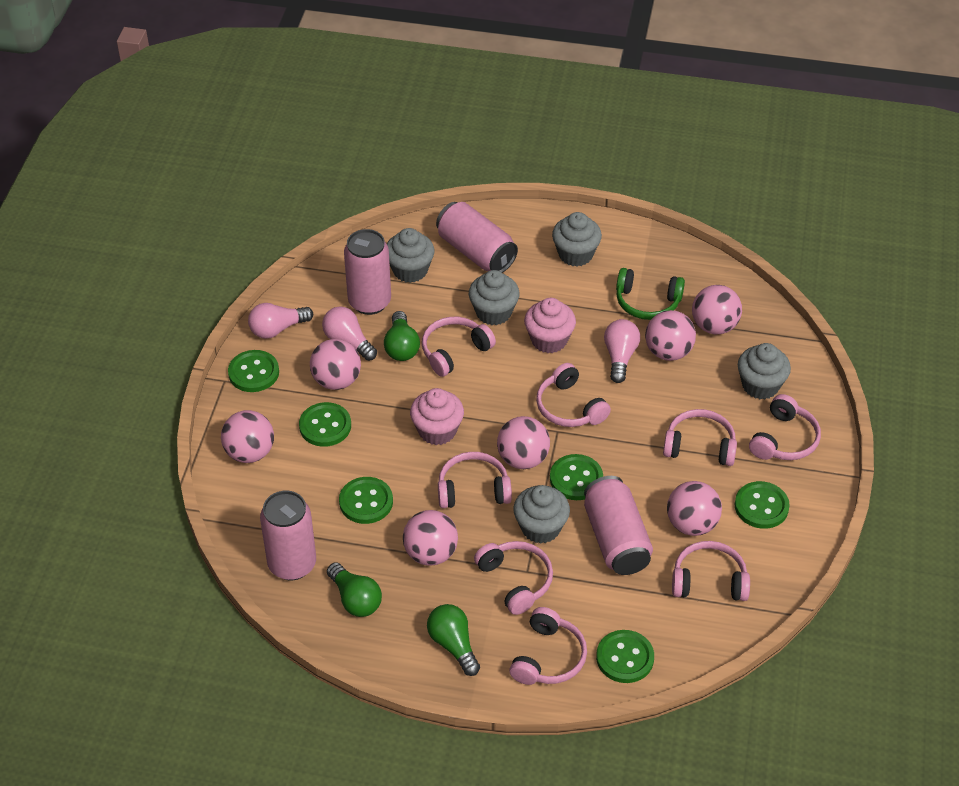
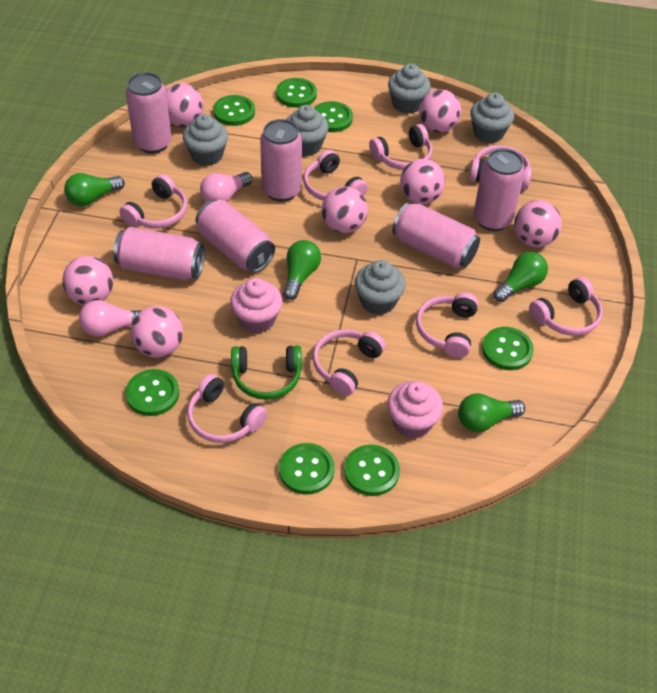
green button: [228,350,279,392] [299,402,351,447] [339,477,393,524] [550,454,603,500] [596,630,654,683] [735,481,790,529] = 6 -> [125,369,179,416] [213,95,255,126] [276,78,317,108] [279,443,335,495] [314,101,353,132] [344,444,400,496] [482,327,534,370] = 7
green light bulb: [327,562,382,617] [384,311,420,361] [427,604,480,676] = 3 -> [64,173,125,206] [283,240,321,300] [458,393,525,432] [493,252,548,302] = 4
pink can: [260,491,316,580] [344,229,391,315] [436,202,518,273] [584,476,653,575] = 4 -> [113,227,205,280] [126,72,172,153] [196,200,275,273] [260,119,302,202] [392,202,480,268] [474,149,525,231] = 6
pink light bulb: [248,303,313,339] [322,306,377,361] [604,319,640,383] = 3 -> [79,300,141,337] [200,172,252,202] = 2

